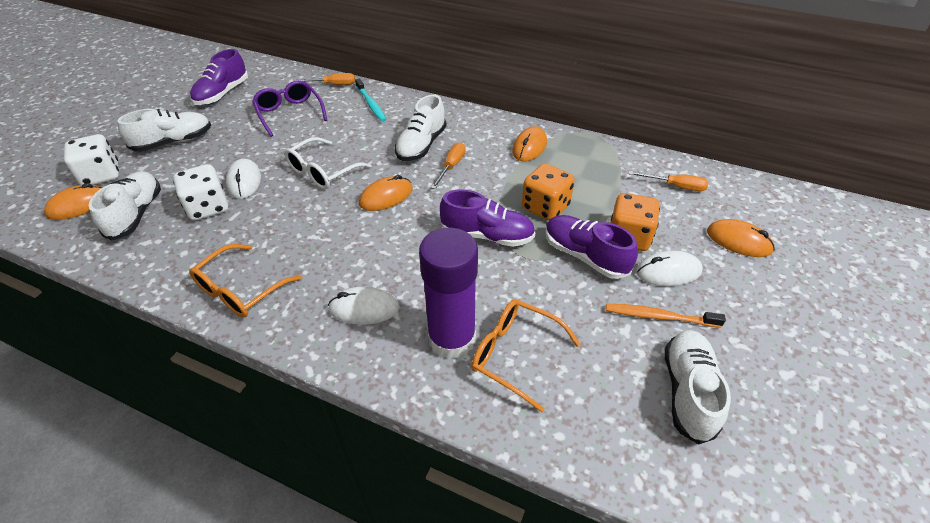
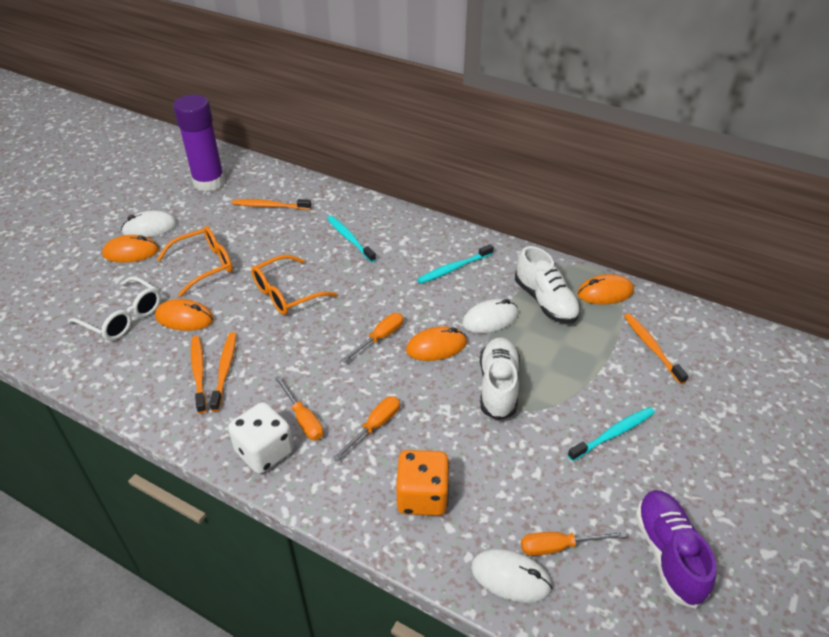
orange dice: [522,163,575,221] [611,193,660,251] = 2 -> [396,450,450,516] = 1
orange screwdriver: [293,73,355,85] [431,142,466,189] [628,171,709,191] = 3 -> [275,376,323,440] [333,396,400,461] [341,313,404,363] [521,531,627,556] = 4
orange toothbrush: [606,304,726,327] = 1 -> [191,336,206,414] [209,332,237,412] [232,199,311,210] [624,313,688,384] = 4
purple glasses: [252,80,327,137] = 1 -> none = 0
purple shoe: [190,49,248,105] [440,190,535,247] [546,215,638,279] = 3 -> [635,490,717,609] = 1
turquoise toothbrush: [355,79,386,122] = 1 -> [327,216,376,262] [417,244,494,284] [568,407,655,461] = 3
white dice: [64,134,119,185] [173,164,228,221] = 2 -> [228,402,294,474] = 1
white shoe: [89,171,161,240] [117,109,211,152] [395,95,446,161] [664,330,731,444] = 4 -> [480,337,520,421] [515,246,581,324] = 2

